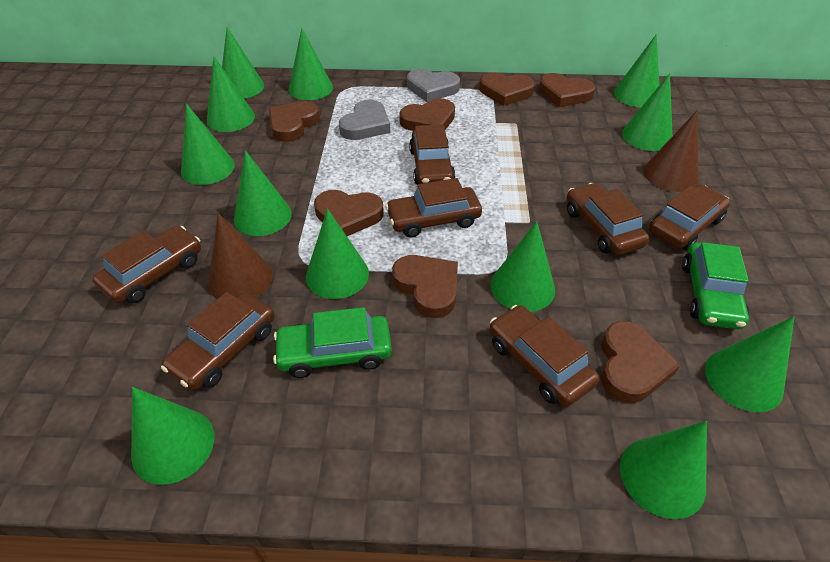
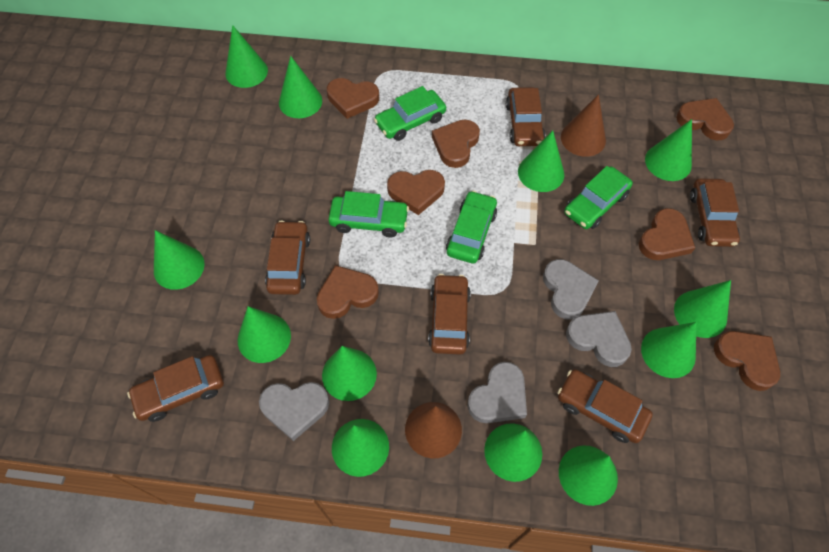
brown car: [93,226,201,304] [161,292,275,390] [385,178,482,238] [409,125,455,185] [489,305,600,406] [567,183,649,255] [649,185,730,250] = 7 -> [127,355,224,422] [265,221,310,295] [428,274,471,355] [506,87,545,146] [558,369,653,443] [690,179,740,247] = 6
green car: [273,307,392,378] [682,242,749,329] = 2 -> [328,191,409,237] [374,86,446,141] [446,191,497,263] [564,166,633,229] = 4
grey heart: [339,100,390,140] [407,69,460,102] = 2 -> [259,382,329,441] [468,362,527,423] [543,259,599,319] [566,311,632,367] = 4

